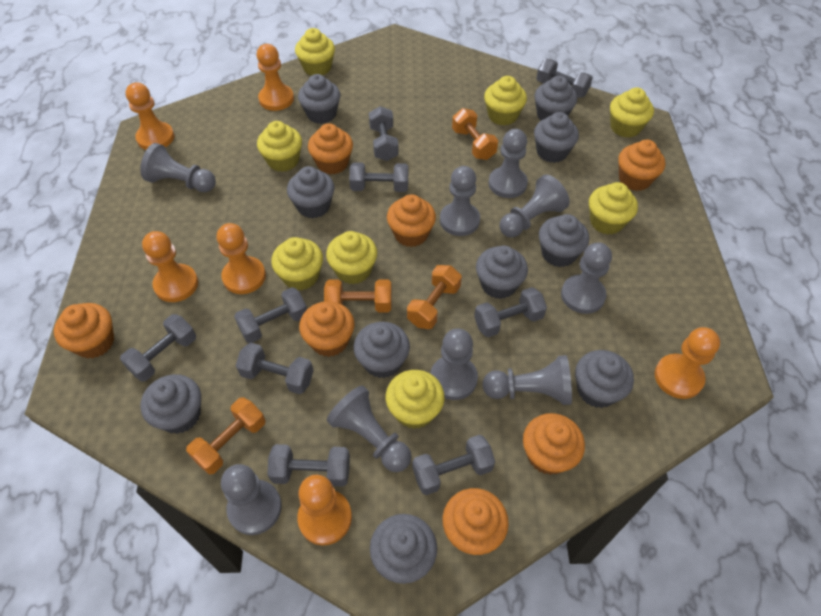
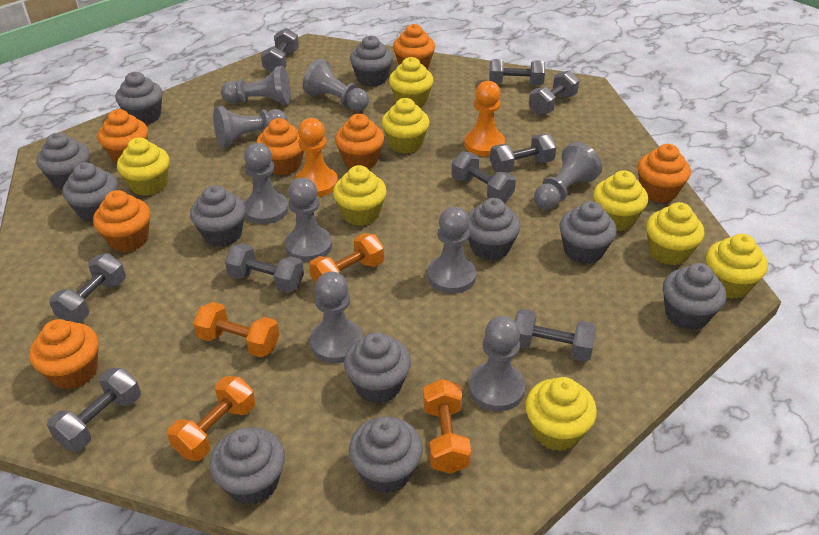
grey cupcake: [140,374,201,434] [287,166,335,218] [298,74,341,124] [354,322,410,378] [370,514,437,584] [476,245,528,299] [534,112,579,163] [535,76,577,120] [539,214,589,267] [575,350,634,408] = 10 -> [37,132,90,190] [62,162,118,223] [115,72,163,124] [190,185,246,247] [210,427,285,505] [344,332,411,403] [349,417,423,493] [350,35,393,87] [467,198,521,261] [559,201,617,264] [663,263,726,330] = 11
orange pawn: [126,83,174,150] [142,231,198,302] [217,223,266,294] [257,44,294,111] [297,475,352,546] [655,327,720,399] = 6 -> [295,118,338,197] [464,81,505,156] = 2

